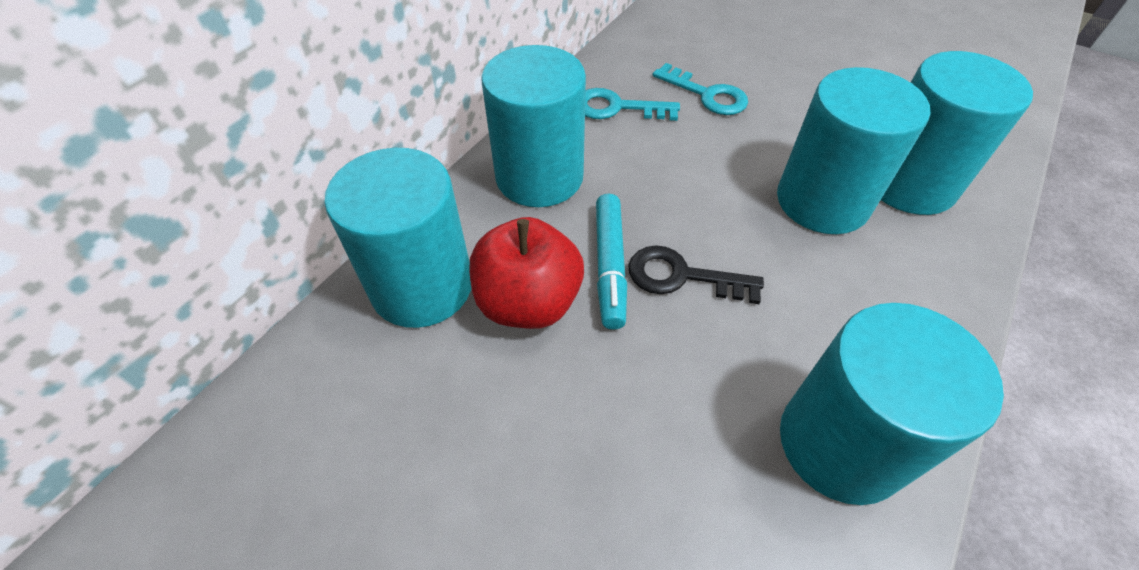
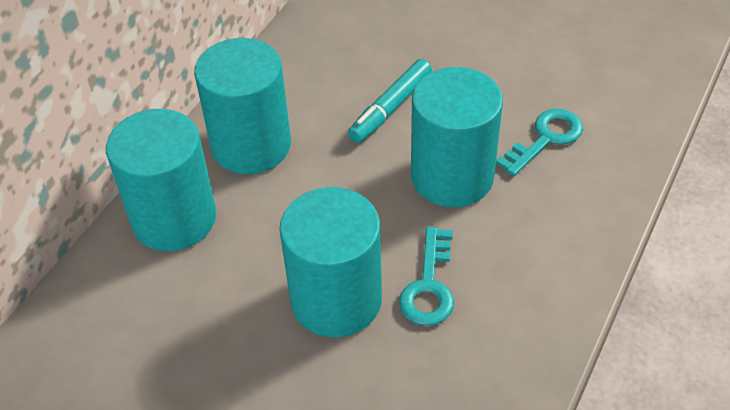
black key: [628,245,764,304] = 1 -> none = 0
red apple: [469,217,584,329] = 1 -> none = 0
turquoise cylinder: [324,148,471,328] [481,45,586,207] [777,67,930,234] [780,303,1004,505] [881,51,1033,215] = 5 -> [106,109,216,251] [194,38,291,174] [279,187,382,337] [411,67,503,207] = 4

